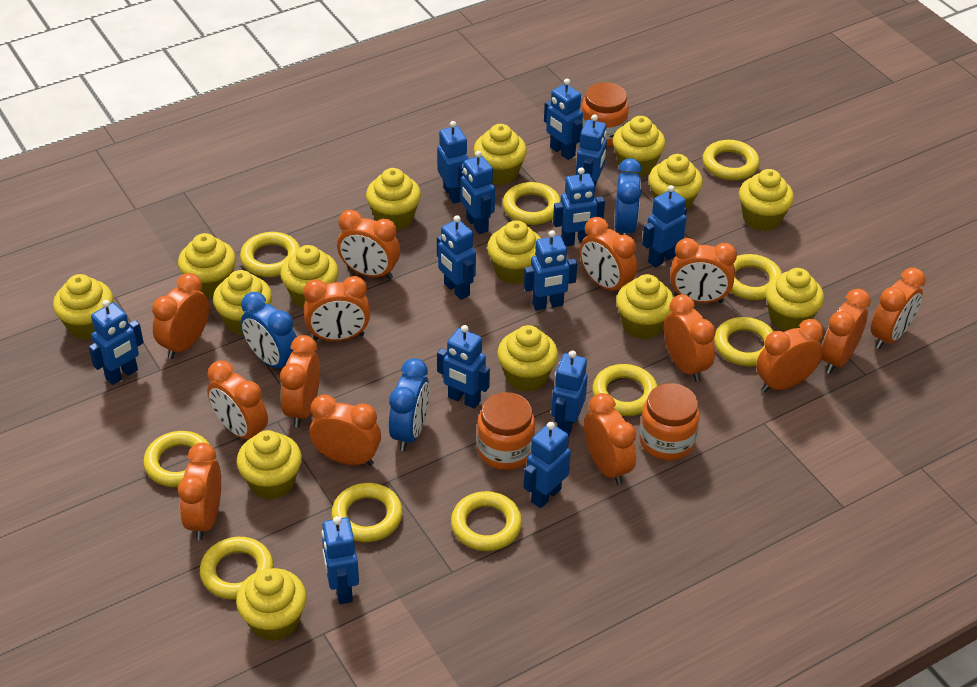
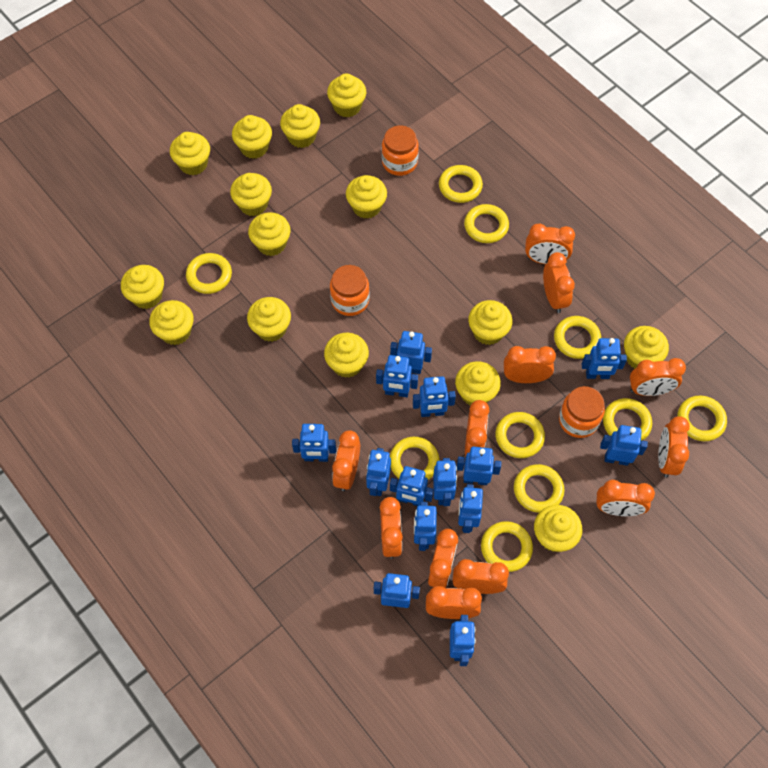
blue clock: [241,292,297,368] [389,358,430,451] [615,158,642,235] = 3 -> none = 0
blue robot: [89,300,144,385] [322,516,359,604] [437,121,469,204] [437,215,476,300] [437,325,490,409] [461,151,495,234] [523,422,571,508] [524,230,577,311] [544,79,583,160] [551,350,588,437] [553,167,605,246] [576,114,607,185] [642,185,687,268] = 13 -> [292,424,336,462] [366,448,391,496] [374,573,420,608] [376,355,418,397] [390,331,432,374] [390,466,434,506] [413,376,456,417] [414,502,437,551] [433,458,457,506] [450,615,476,666] [457,447,502,485] [458,484,483,533] [582,338,627,379] [600,425,648,466] = 14
orange clock: [152,273,209,359] [178,443,221,540] [207,360,268,439] [280,335,320,427] [303,276,370,341] [310,395,381,466] [337,210,400,280] [580,217,637,292] [584,393,636,485] [664,294,716,382] [670,238,737,303] [756,319,824,393] [822,289,871,374] [871,268,926,349] = 14 -> [332,430,360,491] [380,497,403,558] [426,586,482,619] [428,529,458,588] [453,559,509,594] [465,400,489,456] [504,346,556,383] [525,224,575,264] [543,252,575,313] [596,480,655,516] [630,358,686,396] [658,416,690,478] = 12

